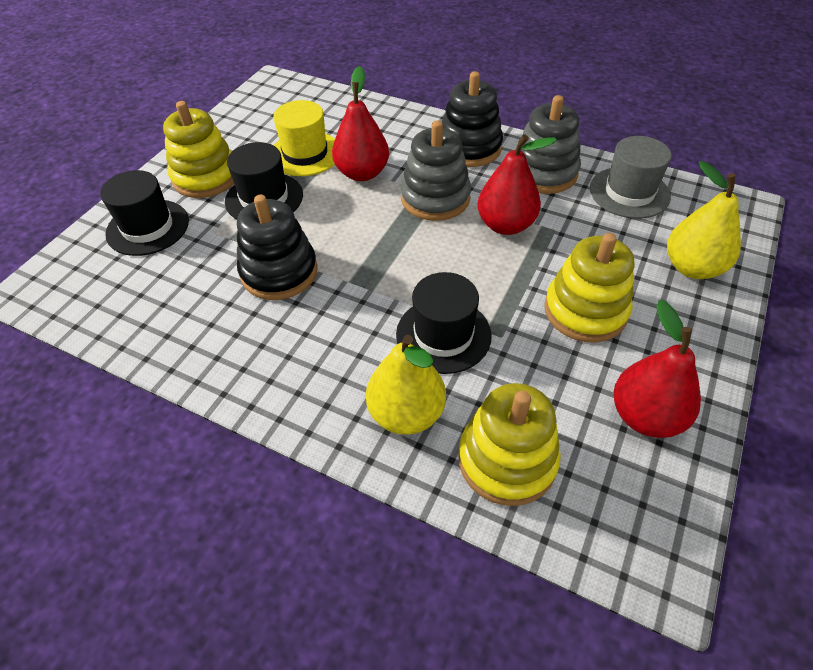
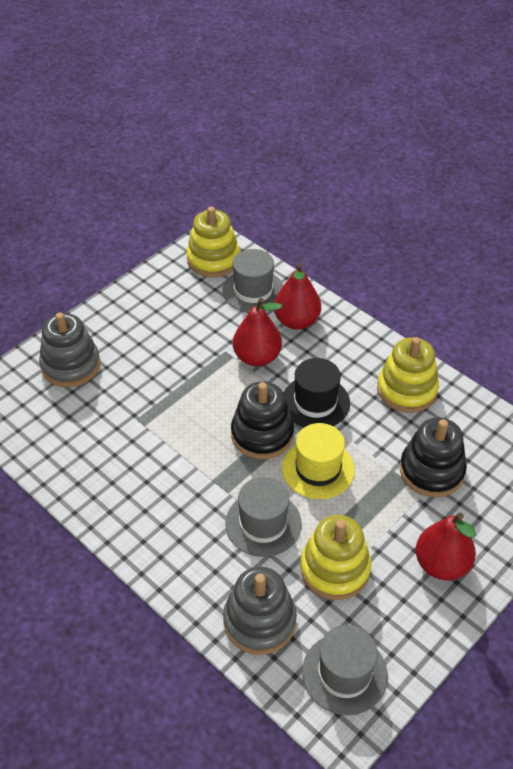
black hat: [100,170,189,256] [225,142,303,219] [396,272,492,374] = 3 -> [283,358,350,427] = 1
grey hat: [590,136,672,219] = 1 -> [222,249,283,313] [225,477,302,557] [302,625,388,716] = 3
yellow pear: [366,335,446,435] [667,161,741,279] = 2 -> none = 0

